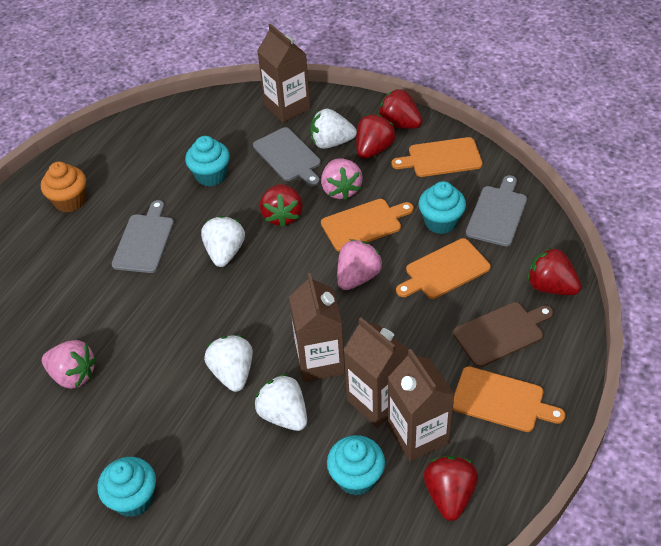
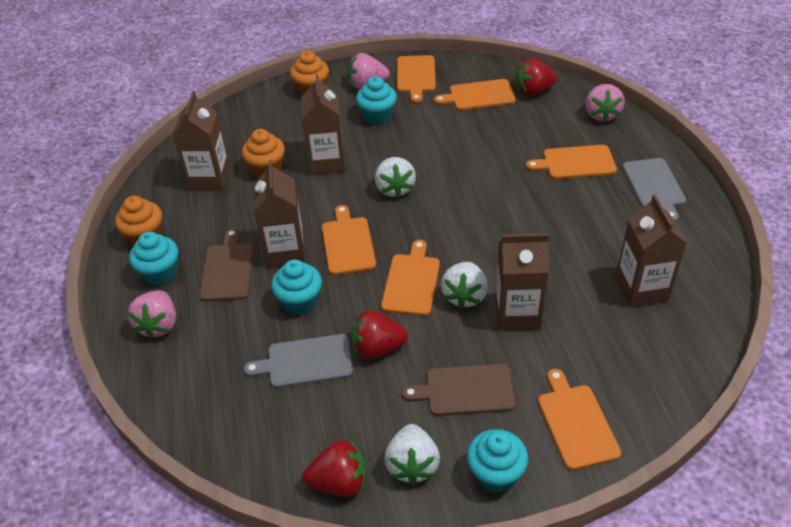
brown carton: [257,24,310,123] [289,273,345,382] [343,318,409,428] [388,349,455,462] = 4 -> [173,91,230,191] [254,160,306,268] [301,74,346,175] [495,233,549,331] [616,194,687,307] = 5
brown cutting board: [453,302,554,367] = 1 -> [200,228,254,301] [402,364,516,416] = 2
grey cutting board: [112,200,174,273] [253,127,321,186] [466,175,527,247] = 3 -> [244,334,353,388] [623,158,686,222] = 2
orange cupcake: [41,162,86,213] = 1 -> [115,196,162,246] [242,129,285,179] [290,51,329,96] = 3
orange cutting board: [321,199,414,251] [392,137,483,177] [396,238,491,299] [453,366,566,432] = 4 -> [322,205,376,275] [381,240,440,316] [397,55,436,103] [434,79,516,110] [526,145,617,179] [538,369,621,470] = 6
red strawberry: [260,184,303,227] [356,114,396,159] [378,89,423,129] [424,456,478,521] [527,247,582,295] = 5 -> [302,440,366,496] [351,309,408,359] [515,59,558,96] = 3
white strawberry: [201,216,245,267] [204,335,253,392] [254,374,307,431] [310,109,357,149] = 4 -> [375,157,416,198] [384,424,440,485] [441,262,488,309] = 3

